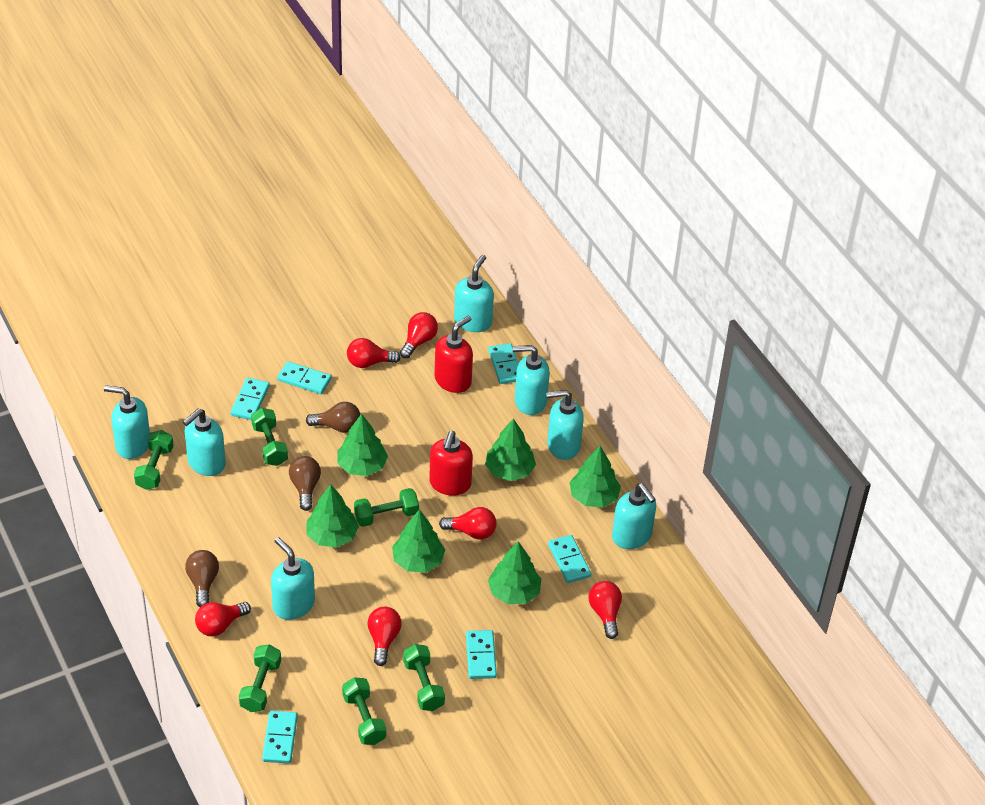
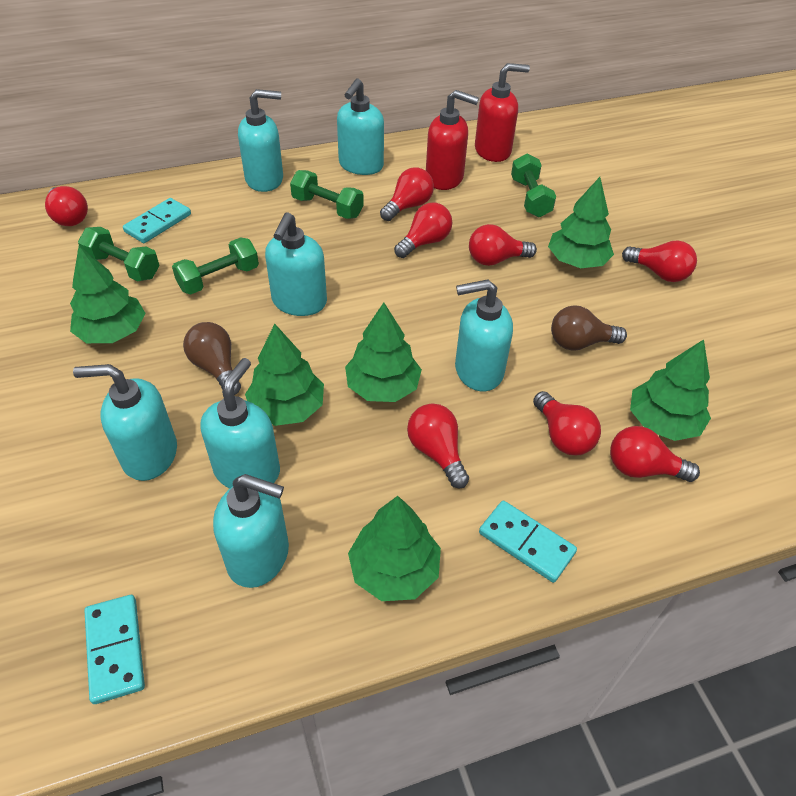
brown light bulb: [185,550,219,607] [289,456,321,511] [306,402,361,433] = 3 -> [183,322,241,395] [551,305,627,351] = 2
green dumbbell: [134,430,174,490] [239,644,281,712] [251,408,288,466] [342,677,386,745] [354,488,419,527] [403,644,445,711] = 6 -> [78,227,160,281] [172,237,259,294] [290,170,364,219] [511,153,556,217] = 4
red light bulb: [195,602,251,636] [347,338,401,368] [367,607,402,666] [400,312,438,358] [439,507,497,540] [588,581,622,639] = 6 -> [45,186,88,226] [380,167,434,221] [394,203,452,258] [407,404,469,488] [469,224,537,266] [533,391,601,455] [610,426,700,482] [622,241,697,282] = 8
turquoise domino: [230,378,270,420] [262,711,298,764] [277,361,332,394] [466,630,497,679] [488,343,518,384] [548,535,591,583] = 6 -> [84,595,145,704] [123,198,191,243] [479,500,577,583] = 3

